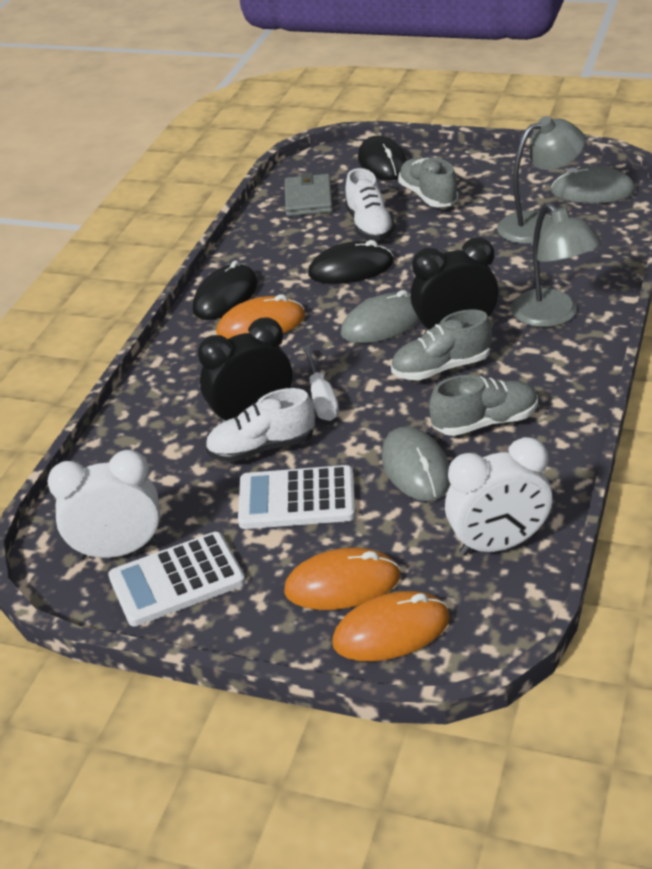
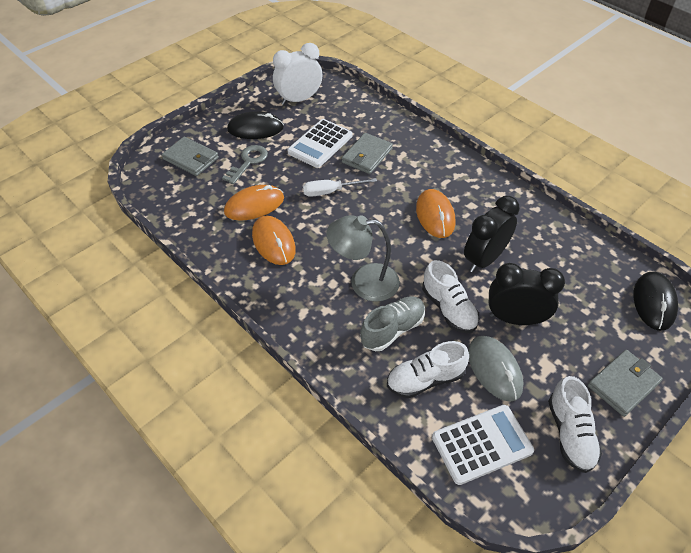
black mouse: [193,260,258,320] [308,240,394,284] [358,136,407,180] = 3 -> [227,111,284,139] [633,272,678,331] = 2
grey key: none = 0 -> [222,145,268,184] = 1
grey lamp: [497,116,585,244] [511,203,601,327] = 2 -> [326,215,400,302] = 1
grey mouse: [341,290,420,343] [382,426,451,501] [551,166,636,203] = 3 -> [468,336,524,402] = 1
grey shoe: [391,309,492,380] [398,158,459,207] [429,375,538,436] = 3 -> [360,296,425,351] = 1
grey wallet: [285,173,333,216] = 1 -> [162,137,219,176] [342,133,393,174] [588,350,663,417] = 3
white clock: [47,450,160,559] [445,437,552,556] = 2 -> [273,43,322,105] = 1
white shoe: [205,388,315,462] [345,168,395,240] = 2 -> [387,341,469,398] [422,260,479,333] [548,376,602,473] = 3

